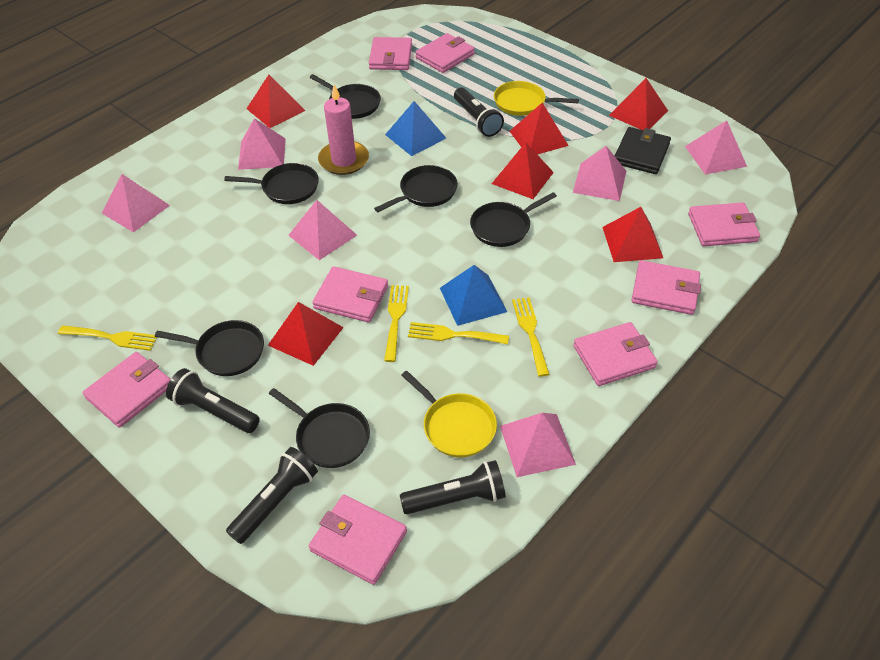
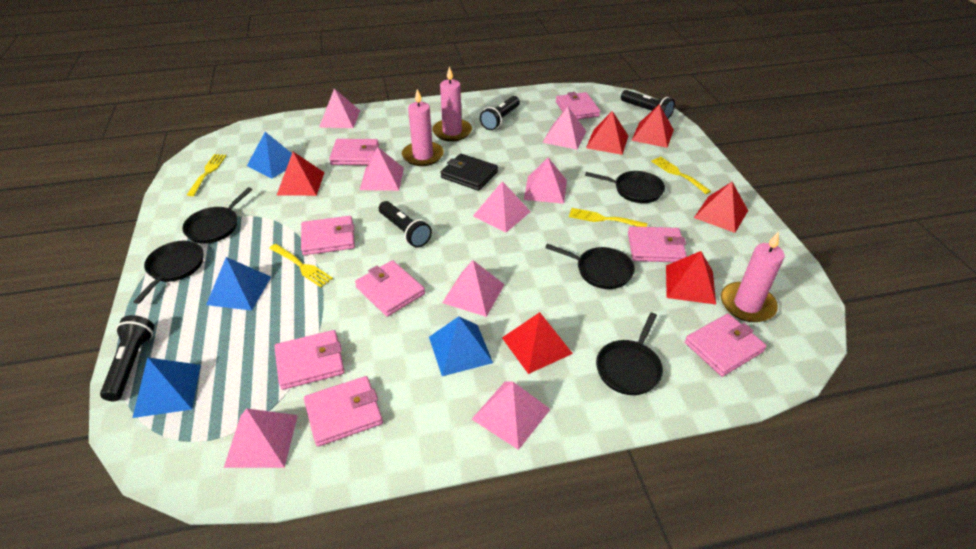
black pan: [155,320,264,376] [224,163,319,204] [269,388,370,468] [310,74,381,119] [374,165,458,212] [470,192,557,247] = 6 -> [133,241,204,304] [182,187,252,244] [545,244,635,289] [585,171,665,203] [596,313,663,395] = 5
blue pyramid: [385,101,446,156] [440,265,507,326] = 2 -> [133,357,201,418] [206,257,271,311] [247,132,292,179] [429,316,493,376] = 4
pink candle: [318,84,369,175] = 1 -> [402,89,444,166] [432,66,472,142] [721,232,785,322] = 3
pink pyramid: [102,174,170,233] [238,118,286,170] [288,200,357,260] [500,413,576,477] [573,146,626,201] [685,120,747,175] = 6 -> [224,409,298,468] [319,89,360,128] [360,147,404,191] [442,260,505,317] [472,381,551,450] [473,181,531,233] [524,158,567,204] [542,106,587,150] = 8
yellow pan: [401,371,497,457] [494,81,579,116] = 2 -> none = 0

